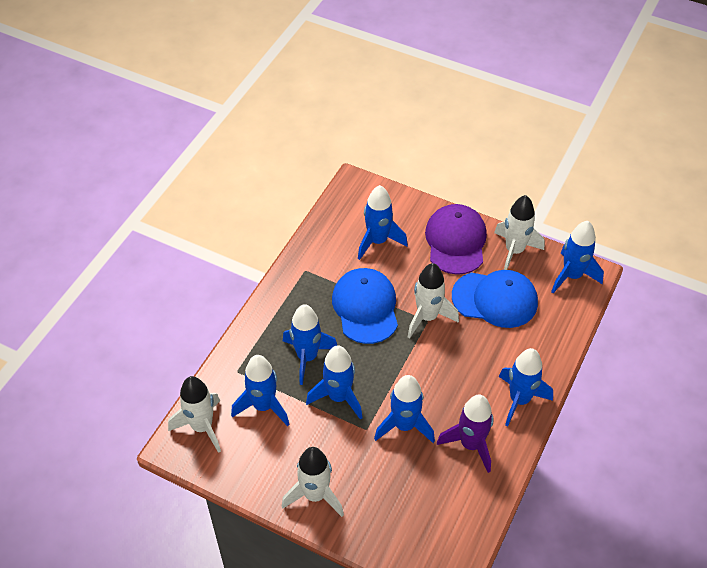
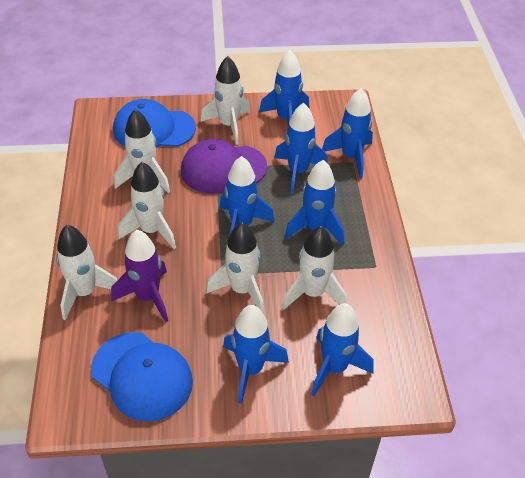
white rocket: [168,376,221,453] [282,447,344,517] [408,263,459,338] [494,195,545,270] = 4 -> [56,225,117,320] [114,109,170,193] [118,162,176,249] [200,56,250,145] [206,223,264,314] [282,226,346,309] = 6

